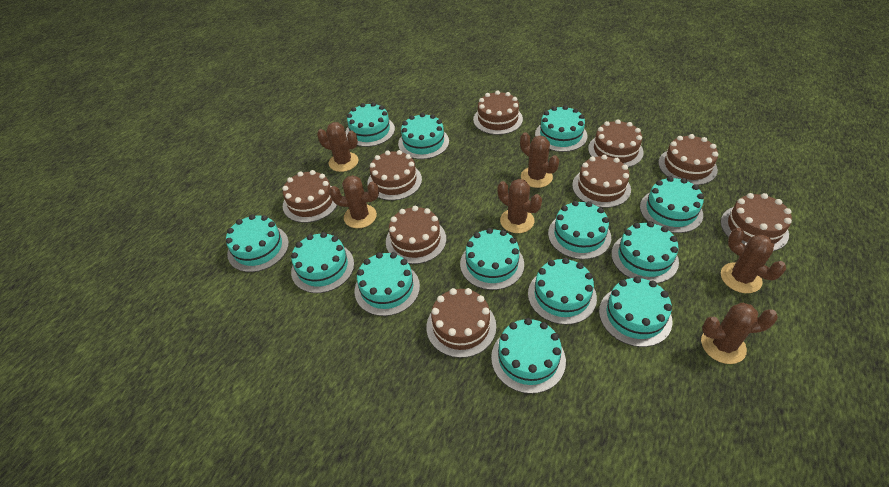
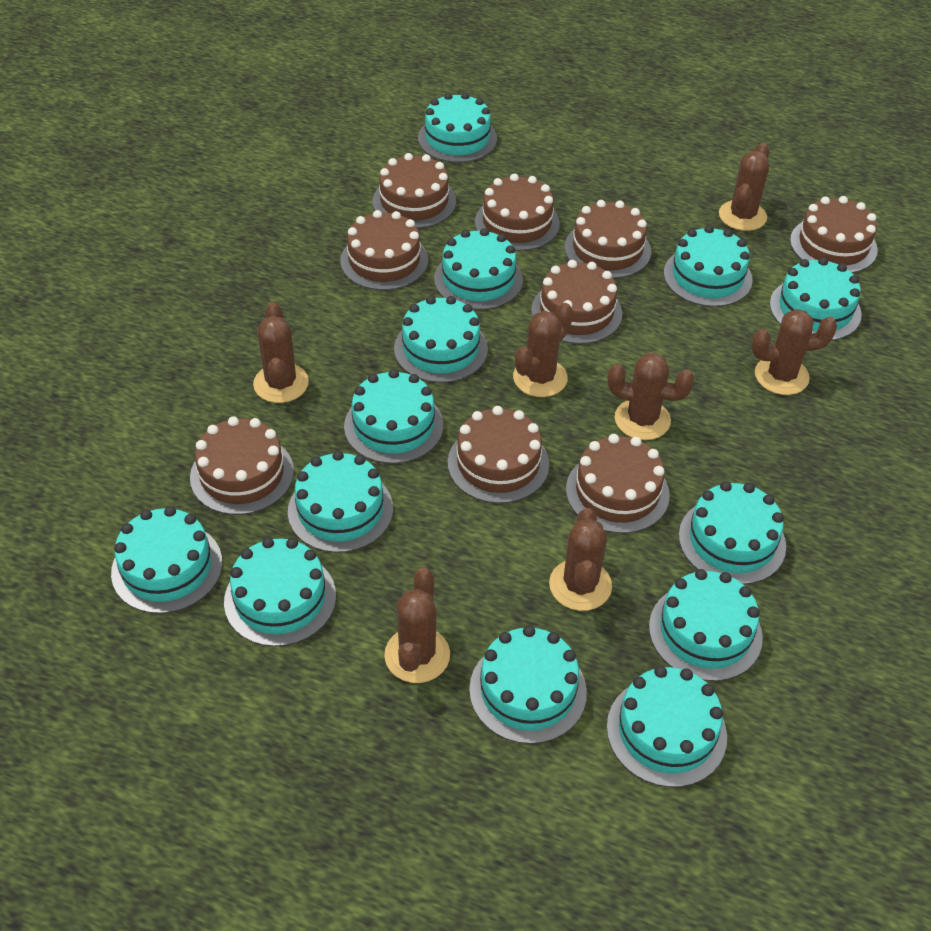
brown cactus: [317,122,358,172] [329,175,379,228] [498,179,542,233] [520,132,559,188] [701,303,778,364] [721,228,786,293] = 6 -> [253,302,309,403] [384,568,450,683] [513,303,573,397] [549,508,612,611] [607,353,694,440] [719,143,769,231] [751,309,837,395] = 7

